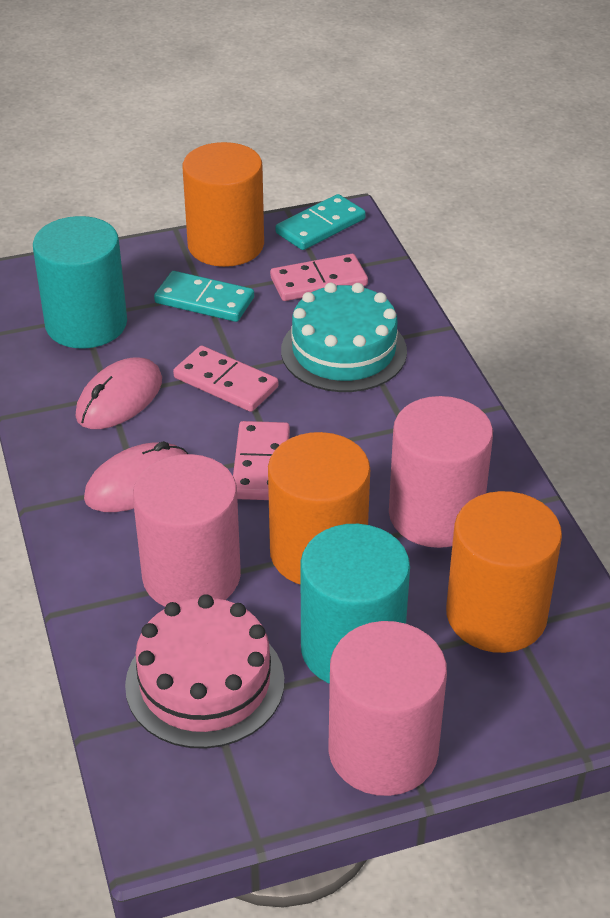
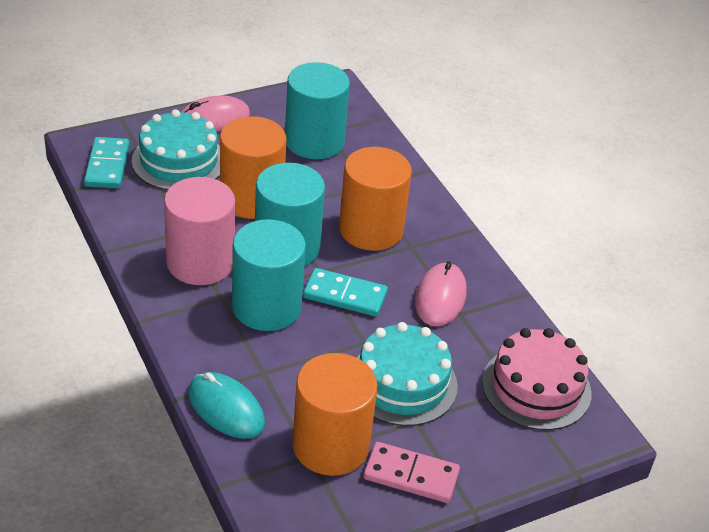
pink cylinder: [133,454,241,607] [328,621,447,796] [389,396,493,548] = 3 -> [164,177,235,285] = 1
pink domino: [173,345,278,412] [233,421,290,500] [270,254,368,301] = 3 -> [364,442,460,503] = 1
turquoise cake: [281,283,407,392] = 1 -> [132,109,220,190] [357,322,458,426] = 2
turquoise cylinder: [33,216,127,349] [301,524,410,684] = 2 -> [232,219,306,331] [255,163,325,266] [285,62,350,159] = 3
turquoise mouse: none = 0 -> [188,372,265,439] = 1

